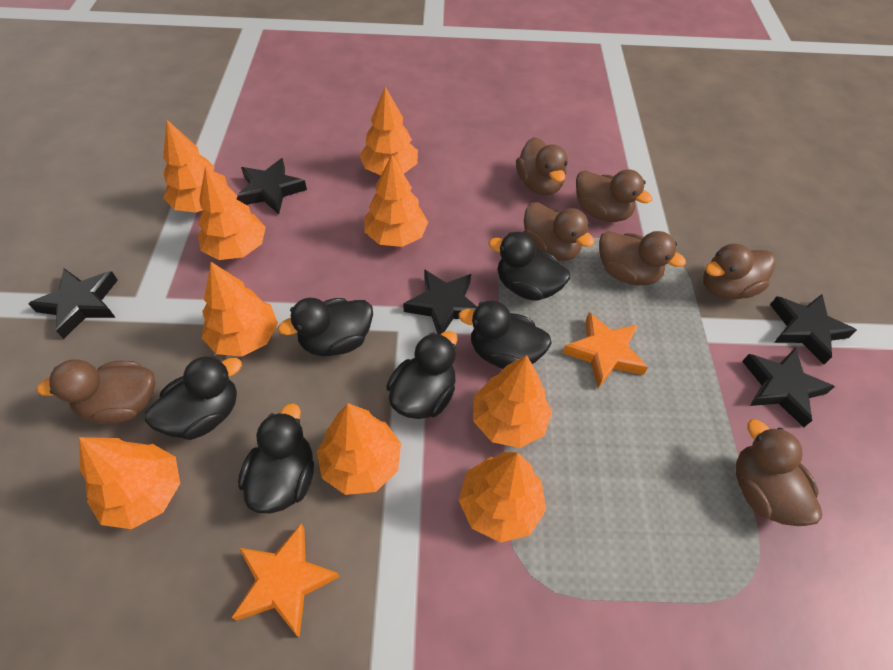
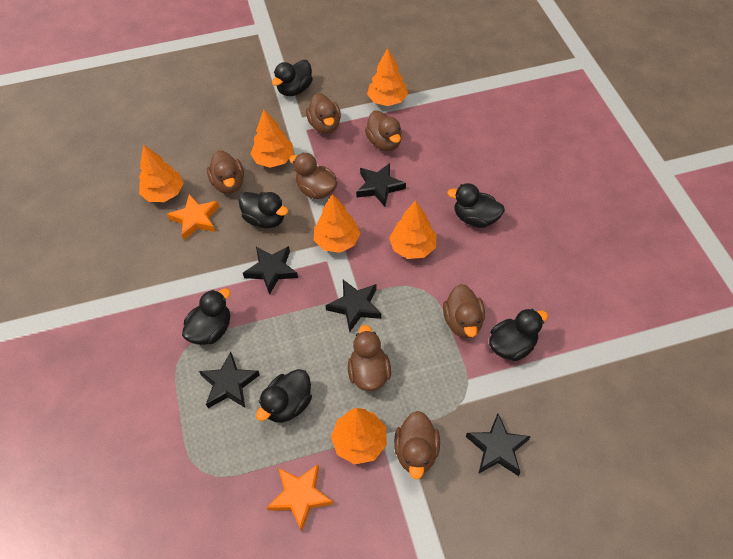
orange tree: [79,437,180,529] [163,120,228,212] [198,166,266,260] [202,262,278,357] [317,403,401,495] [359,87,418,175] [364,155,428,247] [459,452,546,543] [473,355,552,448] = 9 -> [139,145,184,202] [250,110,294,168] [314,194,360,253] [331,408,387,464] [367,48,408,106] [389,200,437,259] = 6

